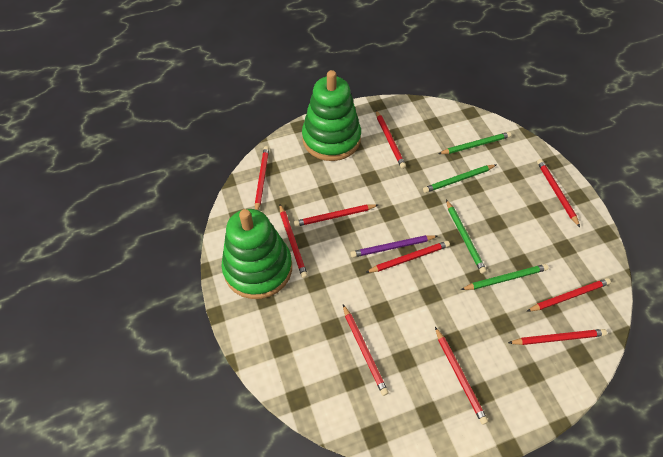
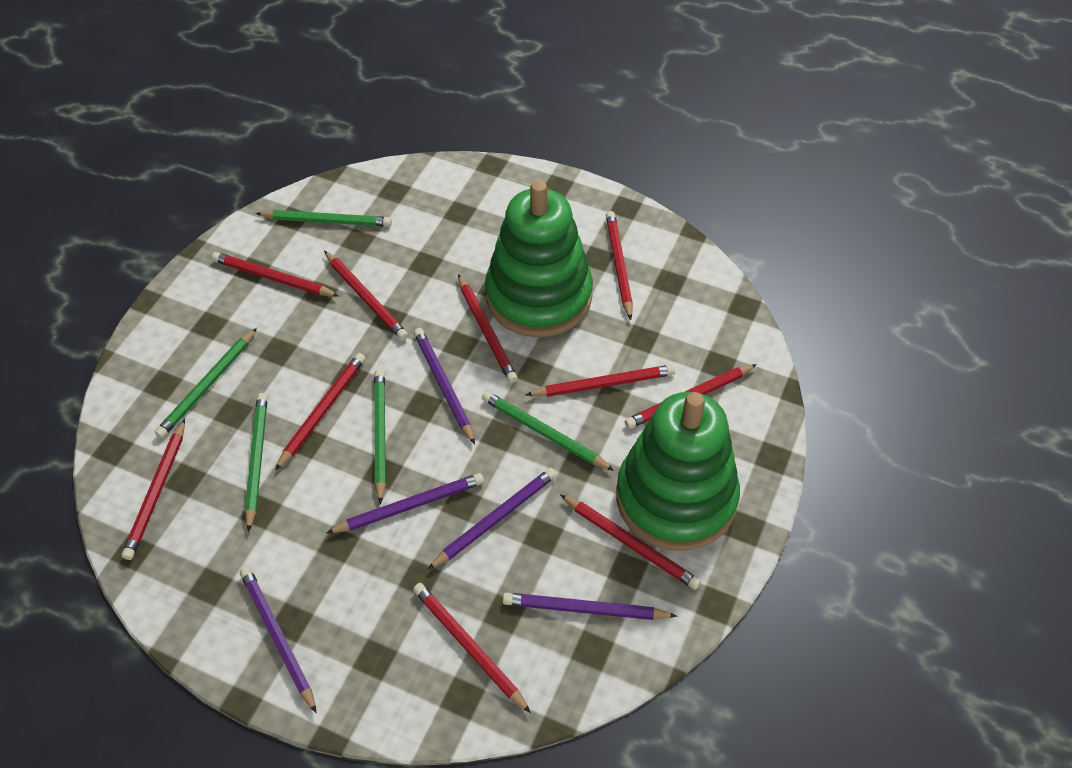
green pencil: [423,165,496,193] [438,132,511,154] [446,200,487,274] [461,264,548,290] = 4 -> [155,328,257,438] [245,393,268,532] [255,210,392,227] [374,369,386,504] [482,391,614,471] = 5
purple pencil: [351,235,437,258] = 1 -> [240,567,316,713] [326,473,484,533] [414,328,475,445] [427,468,557,570] [503,593,677,620] = 5

